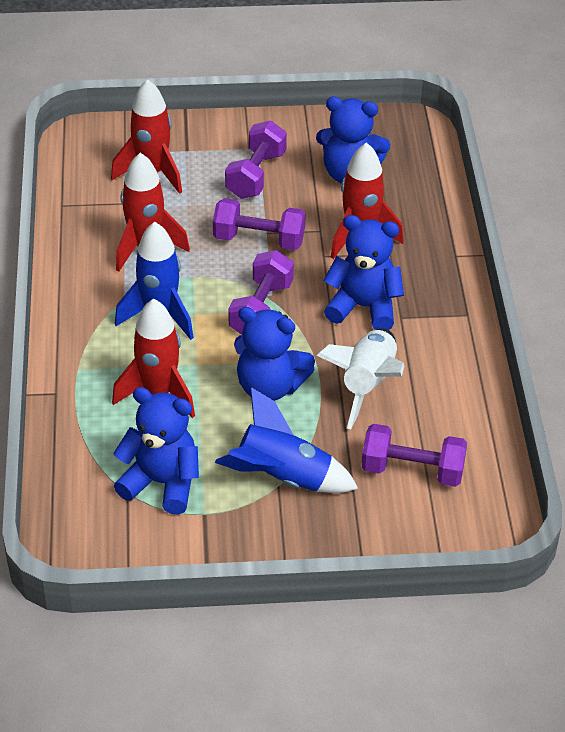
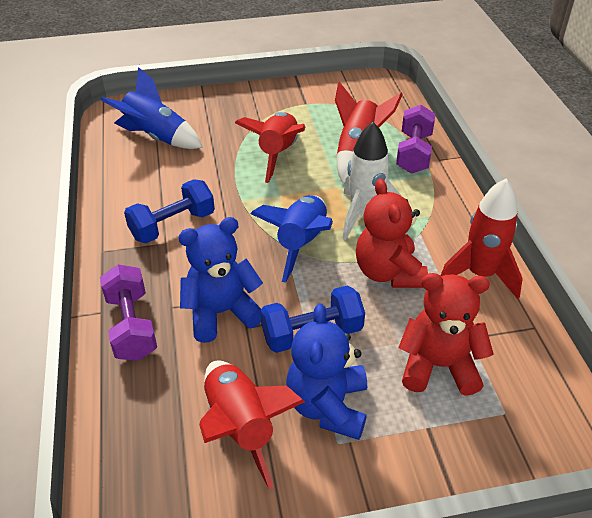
blue dumbbell: none = 0 -> [124,179,215,243] [260,286,365,353] = 2
blue teddy bear: [113,387,199,515] [234,307,315,401] [316,97,390,184] [323,215,404,330] = 4 -> [178,217,263,343] [286,303,367,440] = 2
purple dumbbell: [213,198,306,250] [225,121,287,199] [228,250,294,335] [361,424,467,487] = 4 -> [100,264,157,361] [396,105,435,174] = 2
red teddy bear: none = 0 -> [356,179,428,288] [398,273,494,396] = 2

